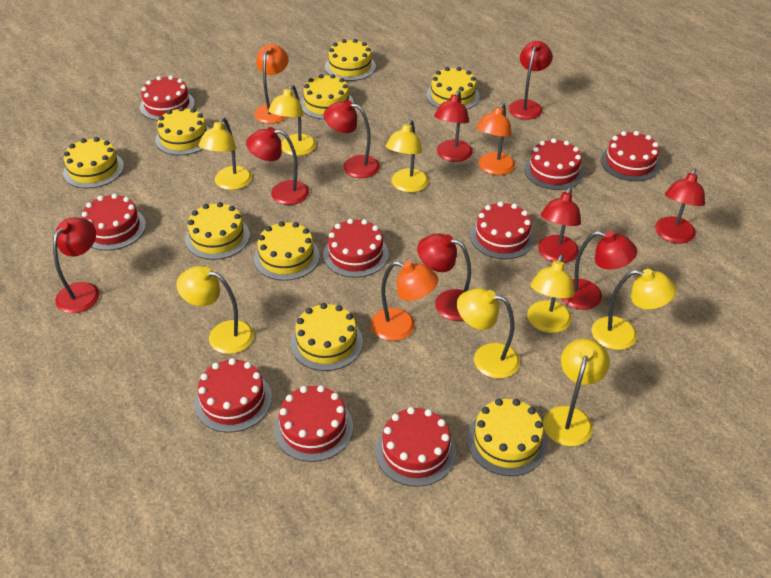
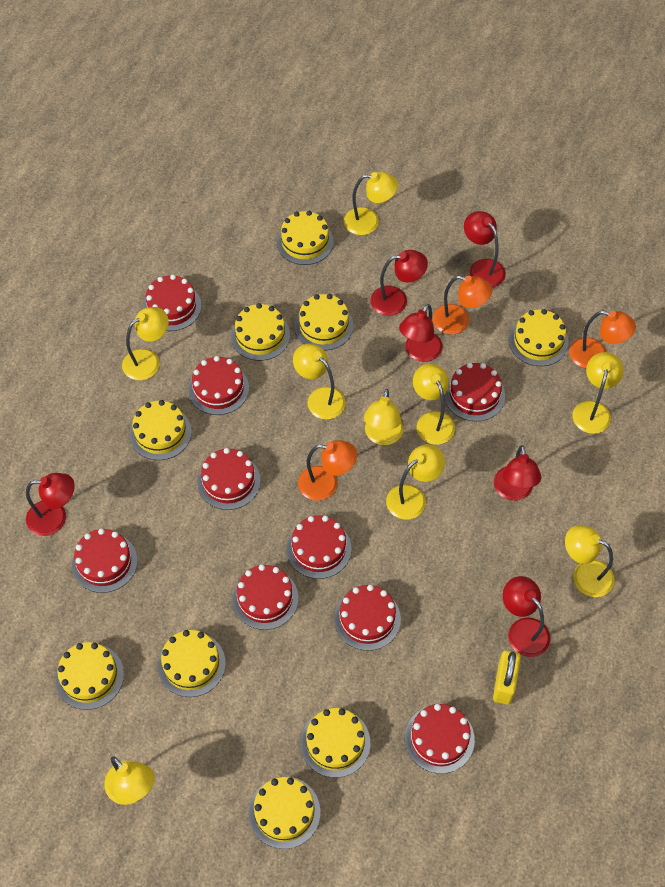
red lamp: [53,217,99,313] [246,127,309,205] [324,100,380,178] [417,233,471,321] [434,91,473,162] [509,41,553,120] [538,187,581,263] [561,231,637,310] [655,168,705,243] = 9 -> [26,473,75,536] [371,250,428,316] [399,304,443,362] [464,211,505,288] [494,445,541,501] [503,576,550,657] = 6
yellow lamp: [176,266,254,354] [199,117,252,190] [268,85,316,156] [386,120,429,193] [457,288,520,379] [527,254,575,333] [543,338,610,446] [592,269,676,350] = 8 -> [104,756,155,805] [122,307,169,380] [293,343,346,419] [344,172,398,235] [364,389,403,445] [386,444,445,520] [413,364,455,445] [565,525,614,597] [573,352,624,434] = 9
yellow padlock: none = 0 -> [493,650,521,705] = 1

